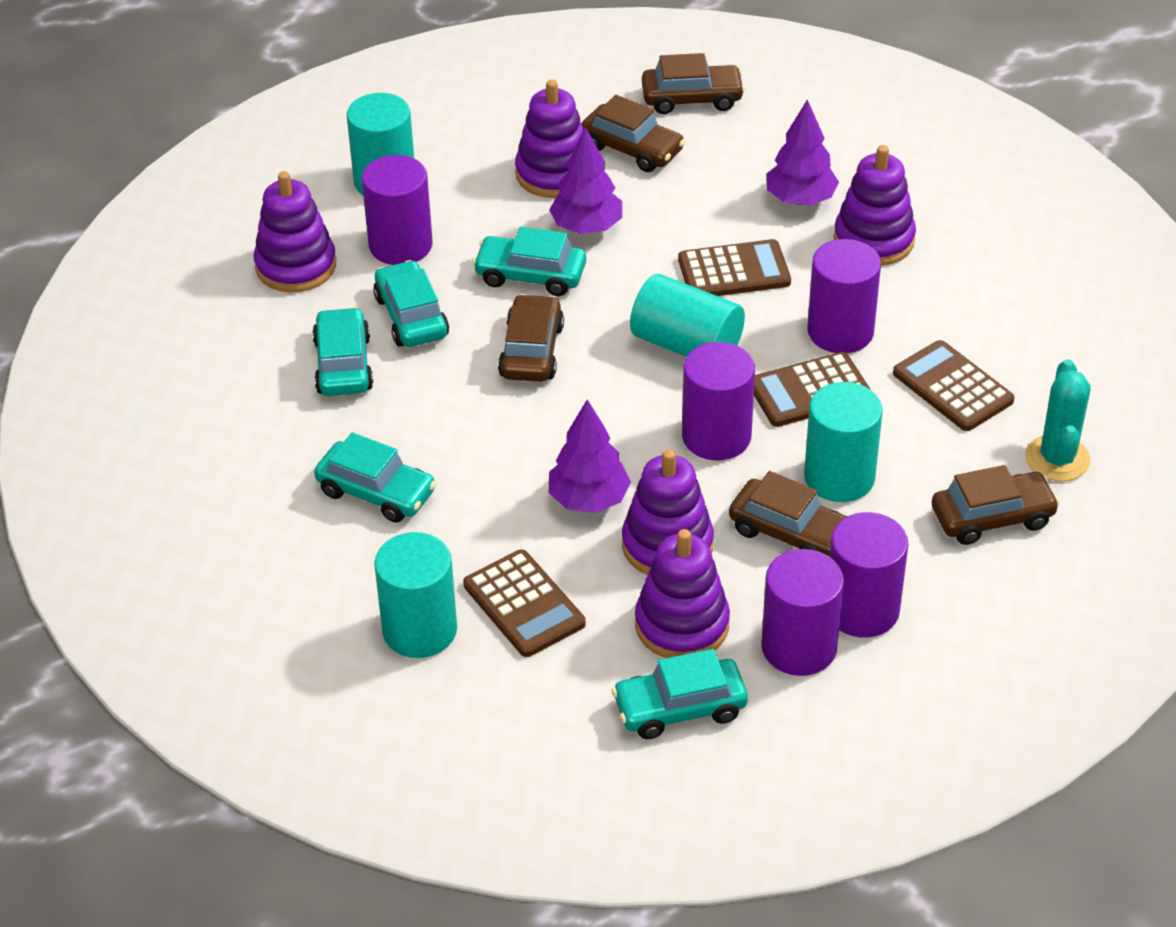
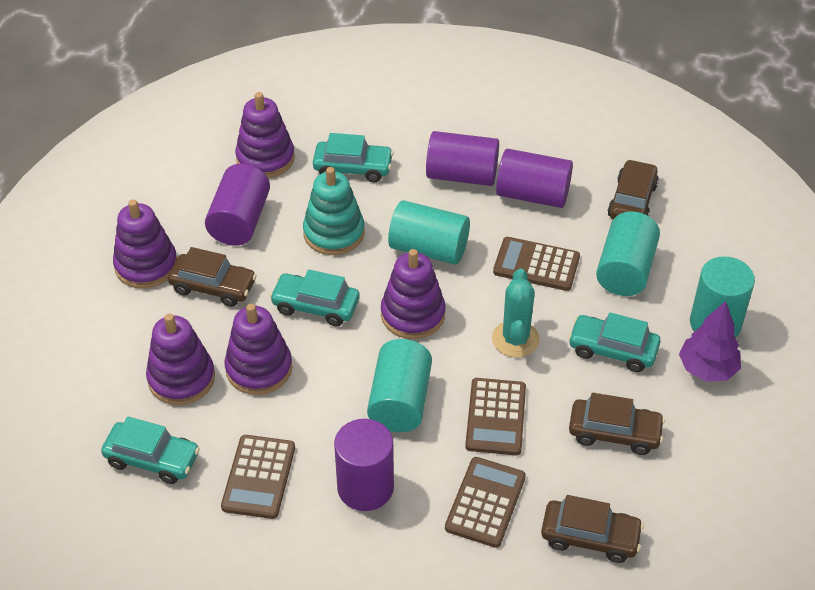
brown car: [498,294,564,382] [582,95,685,172] [642,53,745,114] [729,471,847,556] [932,465,1060,545] = 5 -> [168,247,257,307] [541,495,644,563] [569,393,665,455] [608,159,659,219] = 4
purple cylinder: [362,155,432,265] [682,342,755,460] [761,549,844,676] [807,239,881,353] [829,512,909,638] = 5 -> [205,164,270,246] [334,419,394,511] [426,131,499,186] [496,149,573,208] = 4
purple tree: [549,127,622,234] [549,399,631,513] [766,99,839,206] = 3 -> [679,301,741,381] = 1
turquoise car: [312,307,373,396] [314,432,437,523] [373,260,449,347] [473,227,586,296] [612,649,748,739] = 5 -> [101,417,200,484] [270,270,360,326] [313,133,394,182] [568,313,661,372] = 4
turquoise stacking toy: none = 0 -> [303,167,365,255] = 1

